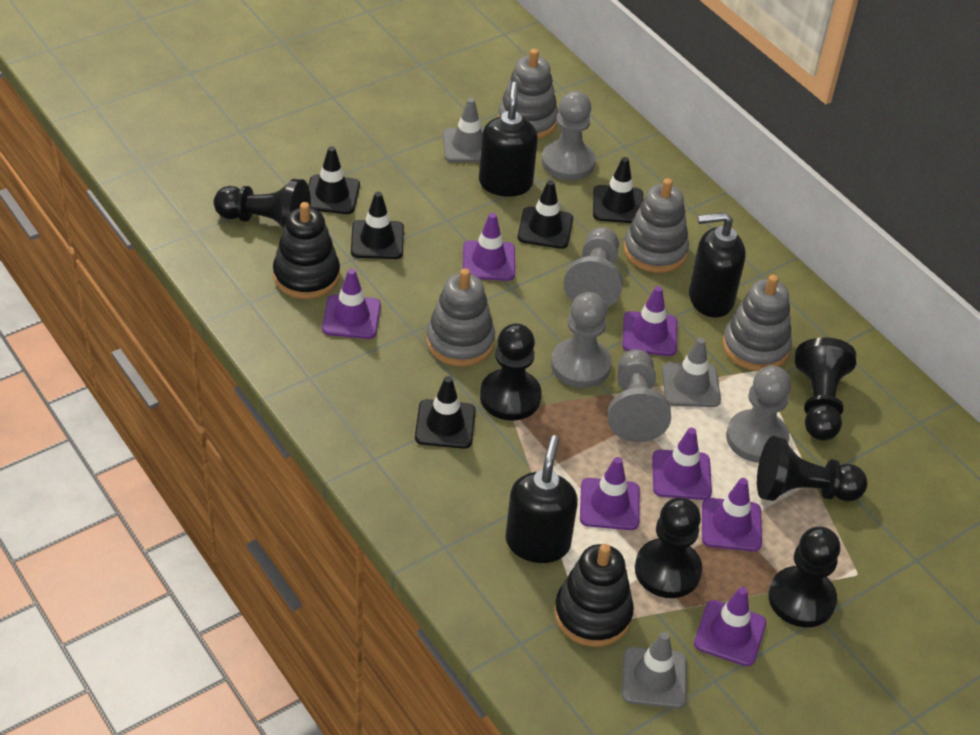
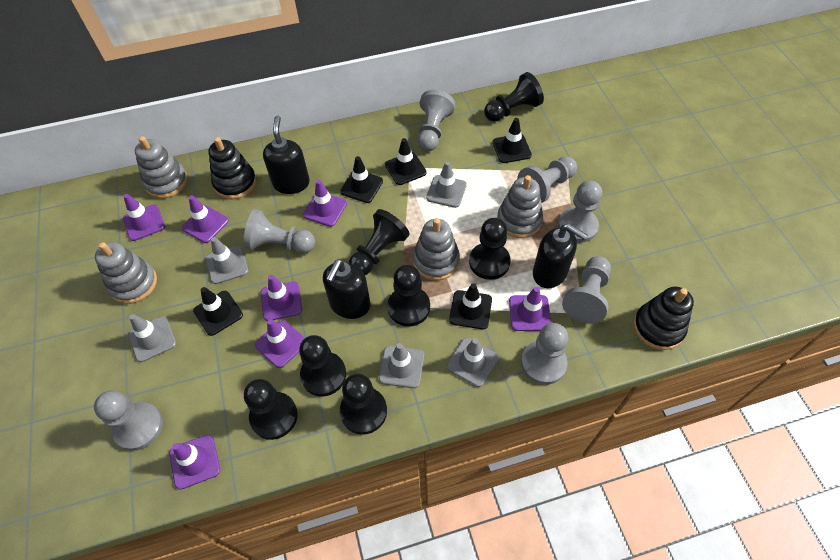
black pawn: [214,179,311,228] [480,323,542,421] [635,497,702,598] [757,436,868,501] [768,527,840,627] [795,337,856,440] = 6 -> [244,379,298,440] [299,335,346,397] [340,374,387,435] [349,209,410,275] [387,265,430,327] [469,218,511,280] [484,72,544,122] = 7
grey pawn: [542,91,596,181] [551,292,611,388] [563,227,623,308] [608,349,671,442] [726,366,791,463] = 5 -> [94,390,163,451] [244,209,315,253] [417,90,455,151] [517,156,577,203] [521,323,568,385] [558,180,602,243] [562,256,611,323] = 7
grey traffic cone: [443,98,484,162] [622,632,687,708] [662,337,721,407] = 3 -> [128,314,176,362] [206,237,248,284] [379,343,424,388] [426,161,467,208] [446,338,498,387] = 5

